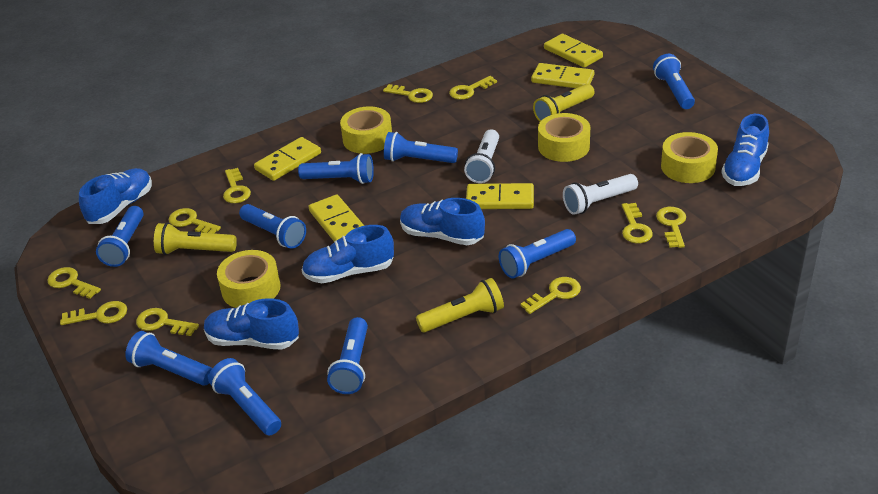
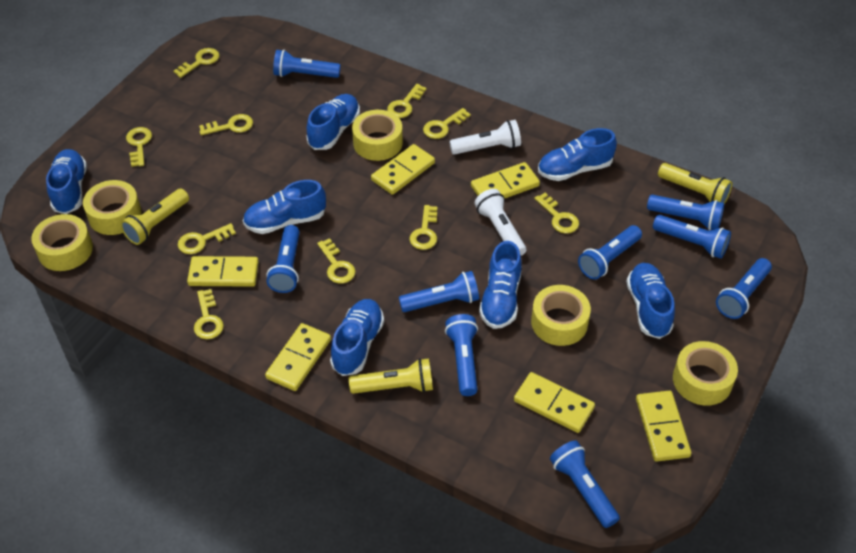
blue shoe: [79,168,152,224] [204,298,299,350] [301,225,394,283] [400,198,485,245] [721,114,769,186] = 5 -> [46,149,87,214] [243,180,326,234] [307,94,360,150] [330,299,384,376] [479,241,522,329] [538,128,617,181] [626,263,675,339] = 7
yellow domino: [254,137,321,181] [309,195,364,242] [466,183,534,209] [531,63,594,88] [544,34,603,68] = 5 -> [187,256,259,287] [265,323,331,391] [371,144,435,195] [471,162,540,199] [514,372,595,433] [636,391,692,462] = 6
yellow tape: [217,250,281,308] [340,106,392,154] [538,113,590,162] [661,132,718,183] = 4 -> [31,214,93,271] [83,180,142,235] [352,110,403,161] [531,285,591,346] [673,341,738,406] = 5

